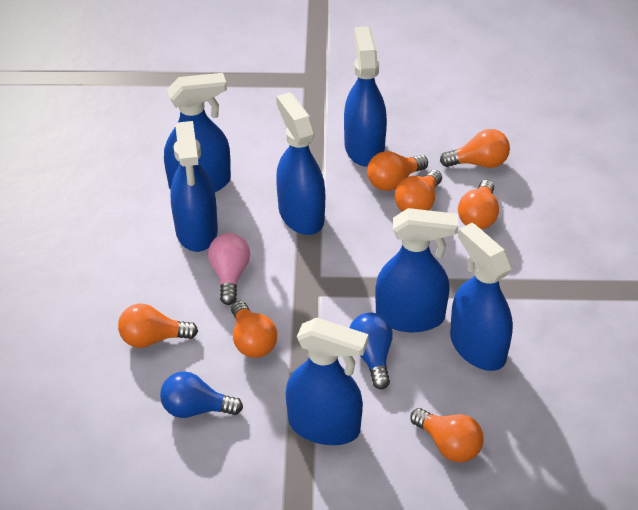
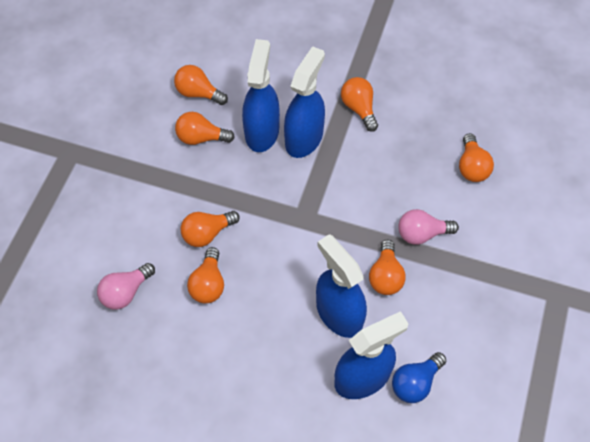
blue light bulb: [160,371,243,418] [349,313,393,389] = 2 -> [392,352,446,403] = 1
blue spray bottle: [164,73,231,192] [171,121,218,252] [276,92,325,235] [285,318,368,445] [344,26,387,167] [375,208,458,332] [450,223,513,371] = 7 -> [242,39,280,152] [284,46,325,158] [316,234,367,338] [335,311,408,399] = 4
pink light bulb: [208,233,250,305] = 1 -> [97,263,155,310] [398,209,459,245] = 2

